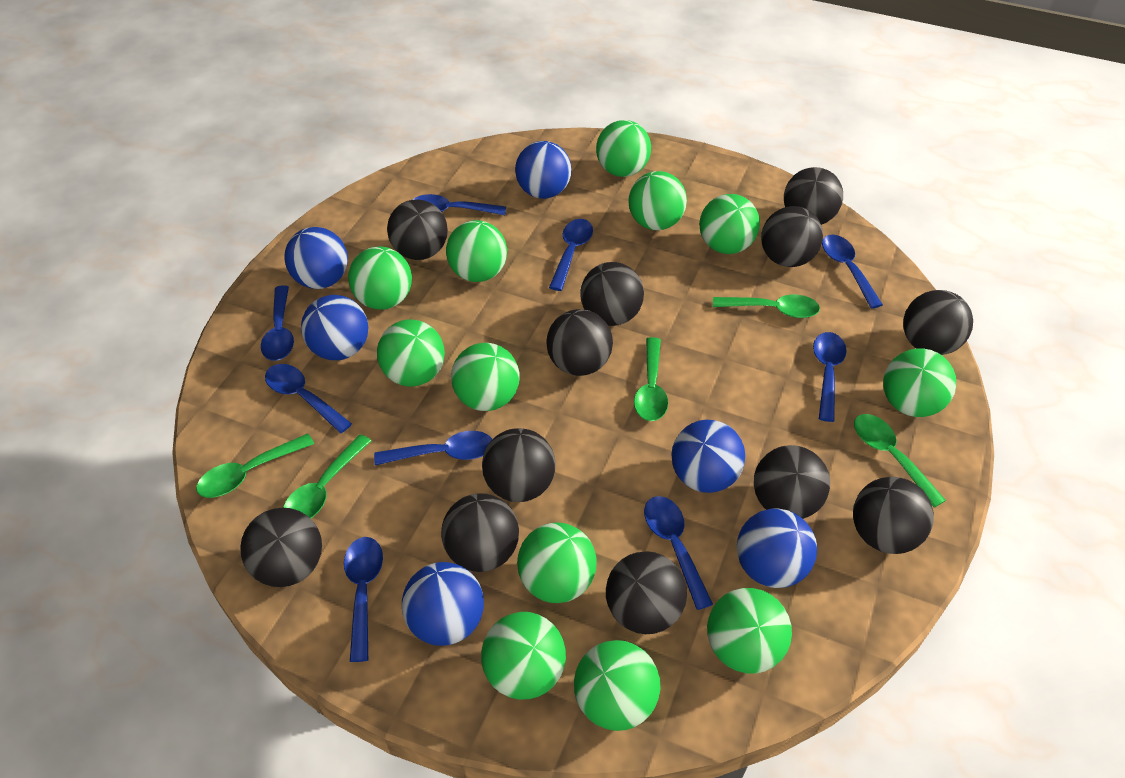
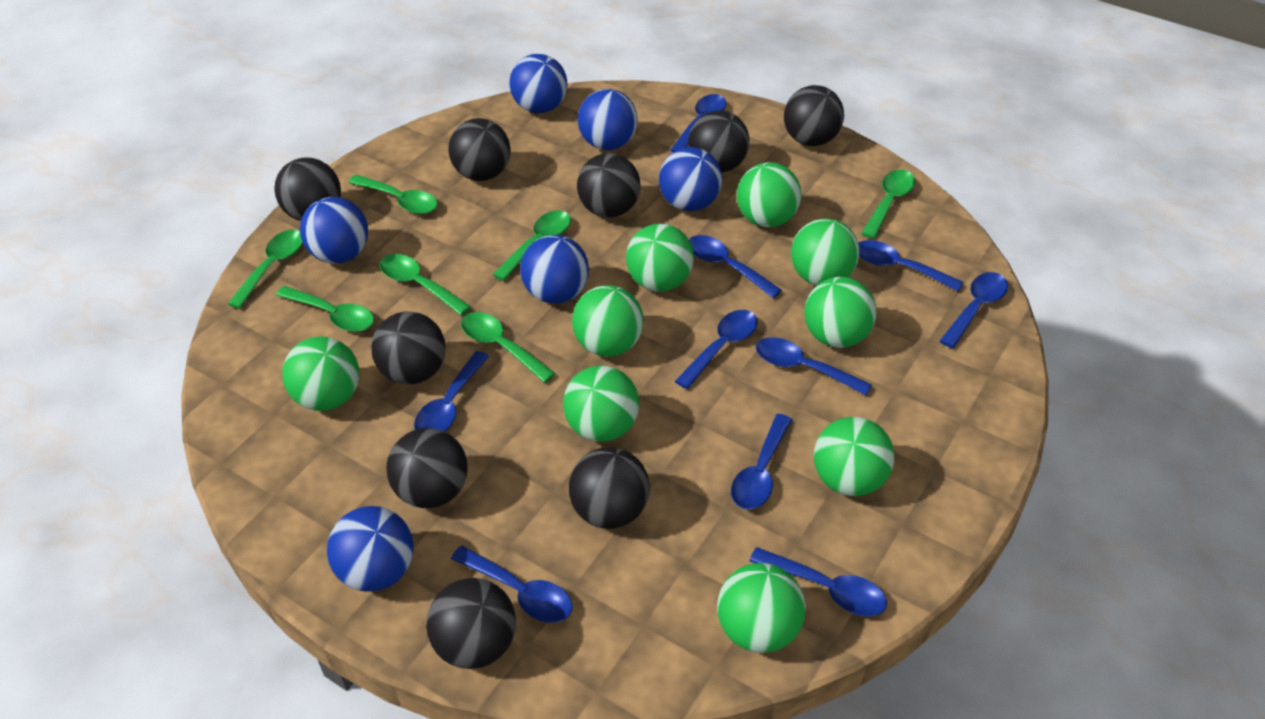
black ball: [240,508,322,587] [387,199,448,260] [441,493,519,572] [482,428,556,502] [546,309,613,376] [580,262,644,326] [606,551,687,634] [754,445,830,519] [761,206,823,267] [784,167,843,225] [853,477,934,554] [903,290,973,355] = 12 -> [274,158,341,221] [371,311,446,384] [386,428,468,508] [426,578,516,669] [448,118,511,181] [569,447,650,529] [577,153,641,218] [688,111,750,172] [784,85,844,146] = 9
blue spoon: [261,285,294,361] [265,364,352,433] [344,537,383,662] [374,431,492,465] [412,194,506,215] [549,219,593,291] [644,496,713,610] [813,332,847,422] [822,235,883,309] = 9 -> [414,351,489,432] [451,546,572,623] [671,94,727,152] [675,310,758,389] [689,235,782,298] [731,414,792,510] [749,547,887,617] [756,337,872,396] [858,240,963,292] [940,272,1008,348] = 10
green ball: [348,247,412,310] [377,319,445,387] [446,220,507,282] [451,343,520,411] [481,612,566,699] [517,522,597,603] [574,640,661,731] [596,120,651,177] [628,171,687,230] [699,194,760,254] [707,588,792,674] [883,349,956,417] = 12 -> [283,336,359,411] [563,365,639,442] [572,285,644,357] [626,224,694,292] [717,563,806,653] [737,162,801,227] [791,218,859,285] [804,277,877,348] [814,417,894,496] = 9
green spoon: [196,434,314,498] [283,434,371,519] [634,337,668,421] [713,294,820,318] [854,414,946,508] = 5 -> [228,230,303,309] [276,286,374,332] [348,175,437,214] [380,254,471,315] [461,312,555,383] [493,210,571,281] [861,170,915,239] = 7

